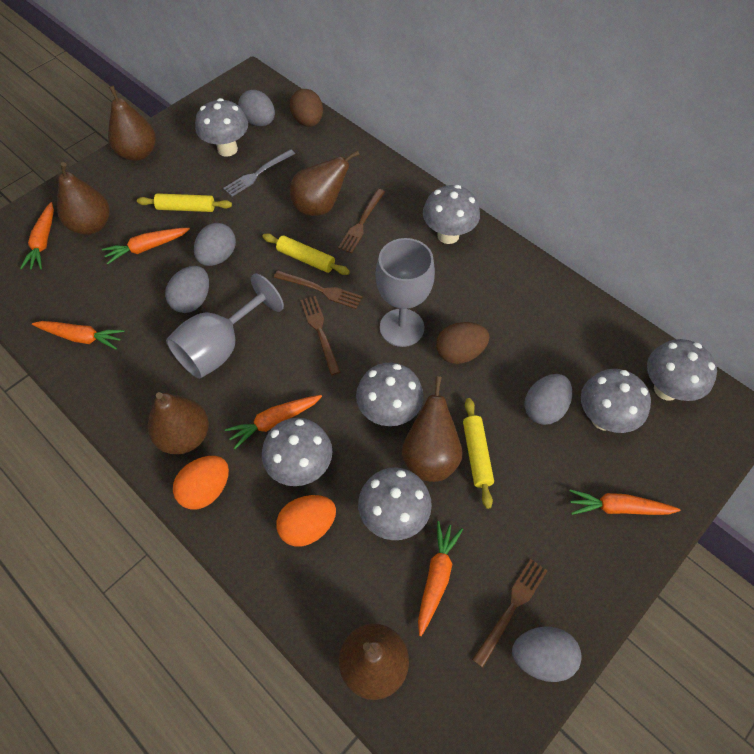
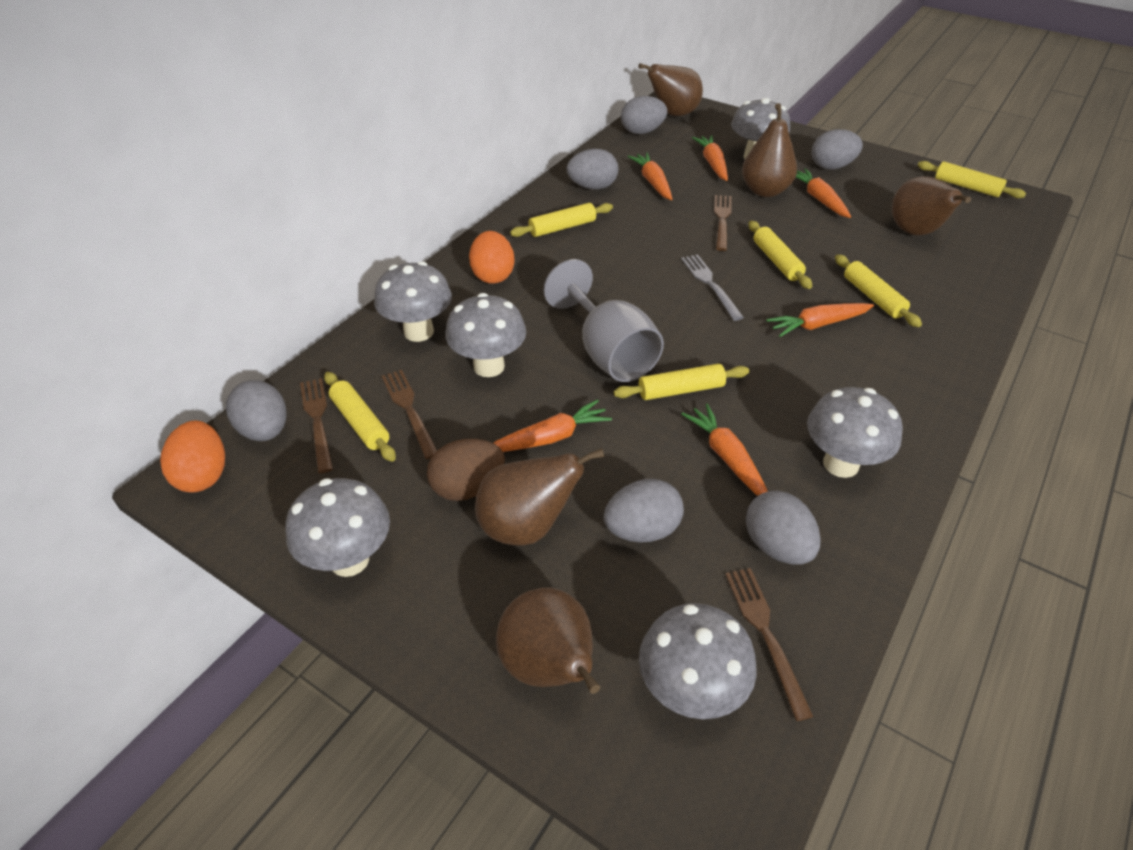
brown egg: [290,89,323,127] [436,322,489,364] = 2 -> [427,439,505,501] = 1
brown pear: [57,162,110,235] [108,86,156,161] [148,392,209,455] [290,150,360,216] [339,623,409,700] [402,376,463,482] = 6 -> [475,448,605,546] [496,588,600,694] [638,63,703,116] [742,103,797,197] [892,176,971,235] = 5
grey egg: [165,266,209,313] [194,223,236,266] [238,90,275,126] [512,626,582,682] [524,374,572,425] = 5 -> [226,380,287,441] [567,149,618,190] [604,479,684,543] [621,96,667,134] [746,491,821,565] [812,129,863,170] = 6
grey goblet: [166,274,284,379] [376,238,435,347] = 2 -> [543,259,664,382] = 1
grey mushroom: [195,98,248,157] [262,418,332,486] [356,362,424,426] [358,468,432,540] [423,185,480,244] [581,369,651,433] [647,339,717,401] = 7 -> [285,478,390,577] [374,261,452,342] [445,293,526,377] [639,603,757,719] [731,98,790,159] [807,387,903,478] = 6
yellow rolling pin: [137,193,232,212] [262,233,350,275] [463,398,494,509] = 3 -> [324,372,396,462] [510,203,613,237] [614,364,750,400] [748,221,812,289] [835,254,922,327] [918,161,1026,198] = 6

